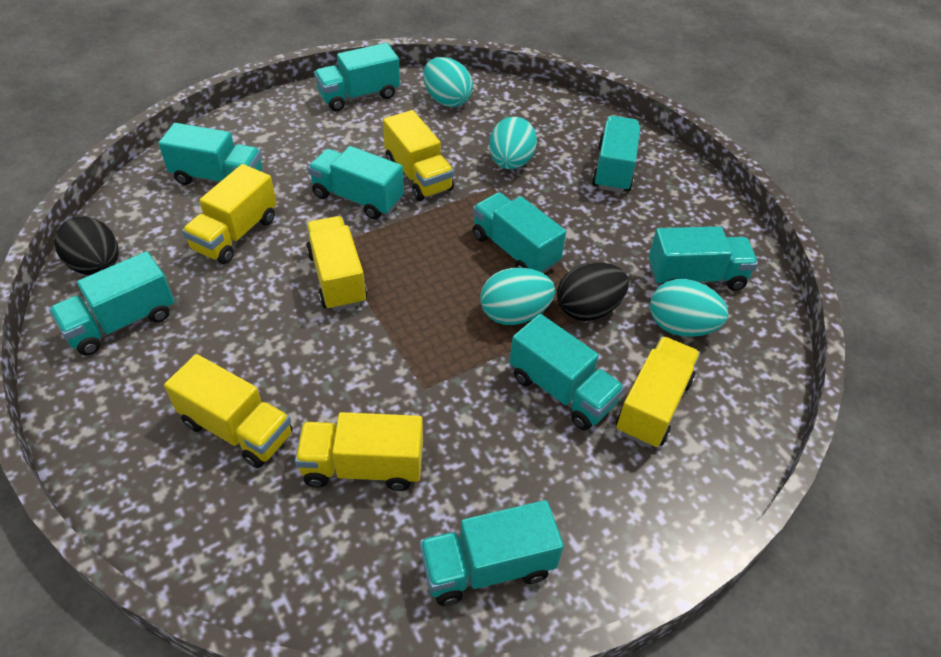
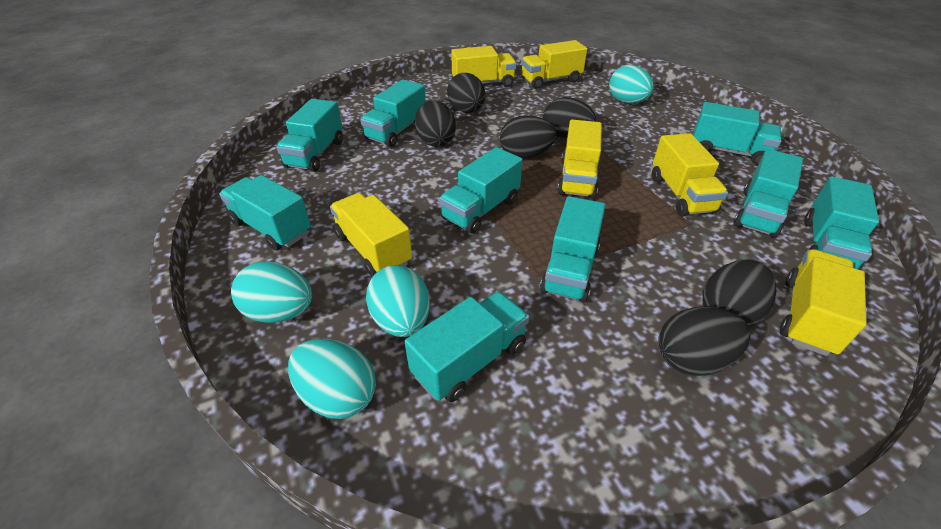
black egg: [54,216,119,275] [557,262,629,321] = 2 -> [415,100,456,147] [447,73,485,113] [500,115,556,159] [543,97,596,139] [658,306,750,376] [702,259,776,327] = 6

